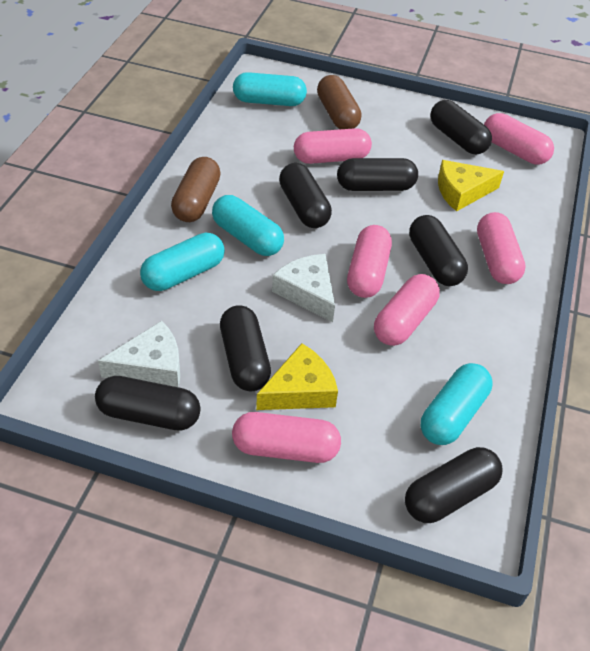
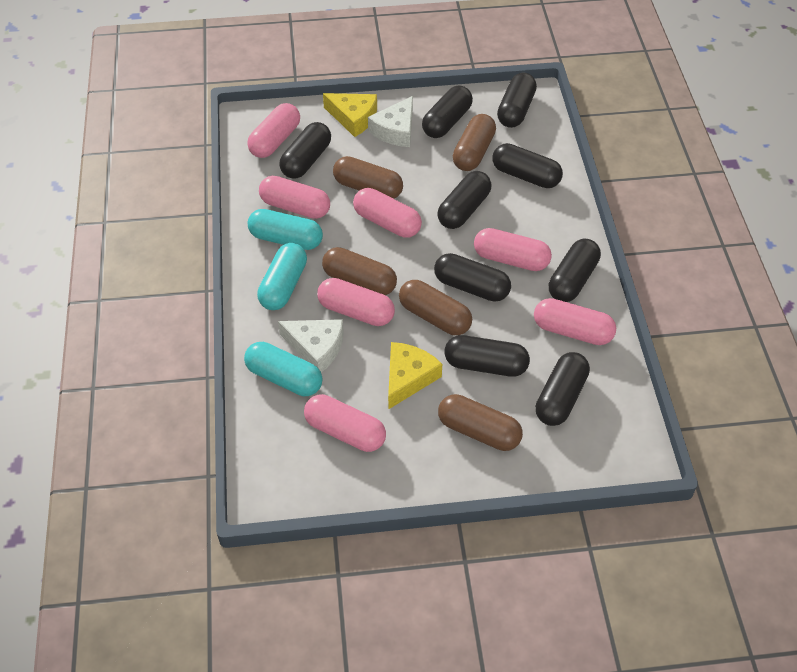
black capsule: [95,376,201,431] [220,305,271,391] [279,163,332,228] [337,158,418,191] [405,447,502,523] [409,215,468,286] [430,100,492,154] = 7 -> [279,122,331,179] [422,86,473,138] [434,253,511,302] [437,171,491,229] [445,335,530,377] [493,143,563,188] [497,73,537,128] [535,352,590,426] [549,239,601,302] = 9
brown capsule: [171,157,221,222] [317,75,361,129] = 2 -> [322,247,397,295] [333,156,403,199] [399,280,472,335] [438,394,523,451] [453,114,496,171] = 5
pink capsule: [232,412,341,463] [294,128,372,164] [347,225,392,298] [374,274,440,346] [477,212,526,284] [484,113,554,164] = 6 -> [247,103,300,158] [259,176,330,219] [304,394,386,452] [317,278,395,326] [353,188,422,238] [474,228,552,271] [534,298,616,345] = 7
turquoise capsule: [140,233,225,291] [212,195,284,256] [233,72,307,106] [421,363,492,445] = 4 -> [244,342,322,396] [248,209,323,250] [257,243,307,310] = 3

